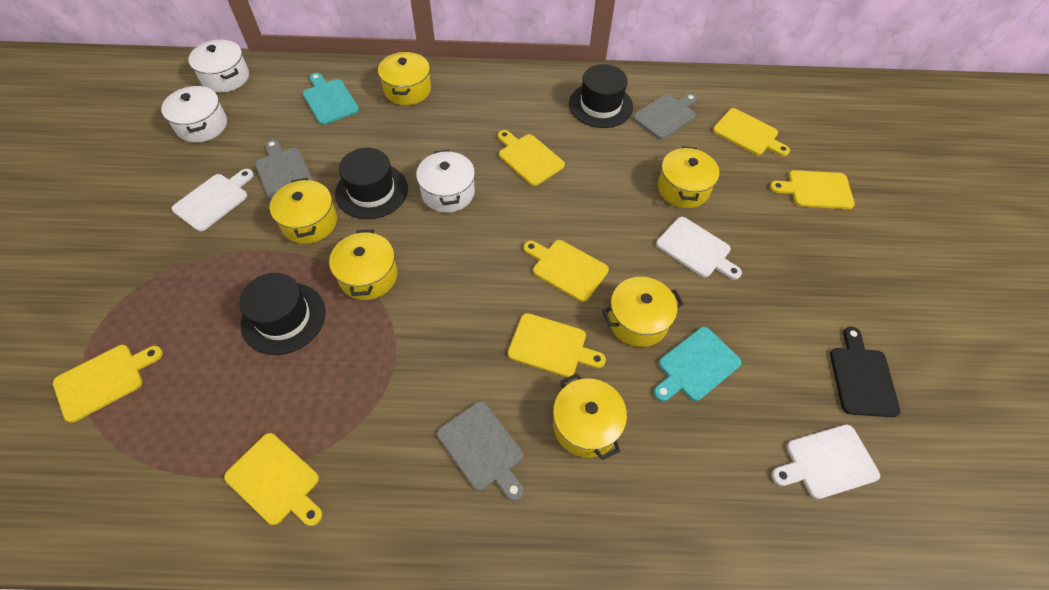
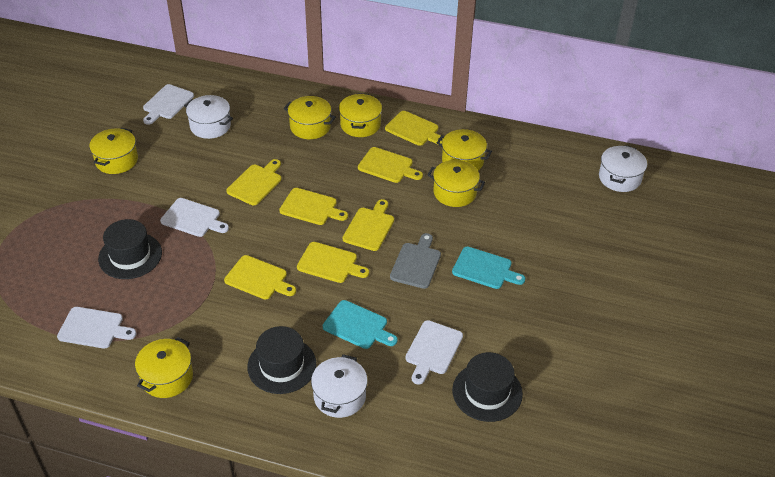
black cutting board: [830,327,900,417] = 1 -> none = 0
grey cutting board: [255,139,313,201] [437,401,524,501] [633,93,697,140] = 3 -> [390,233,441,289] = 1
white cutting board: [171,169,254,231] [656,217,742,280] [771,425,880,499] = 3 -> [57,307,137,348] [143,84,194,125] [160,198,229,237] [405,320,463,385] = 4

